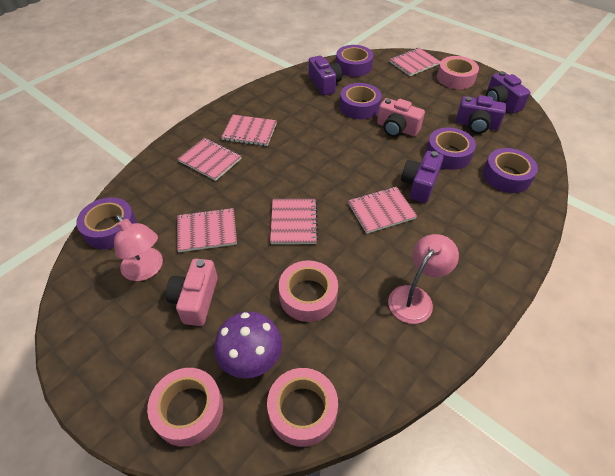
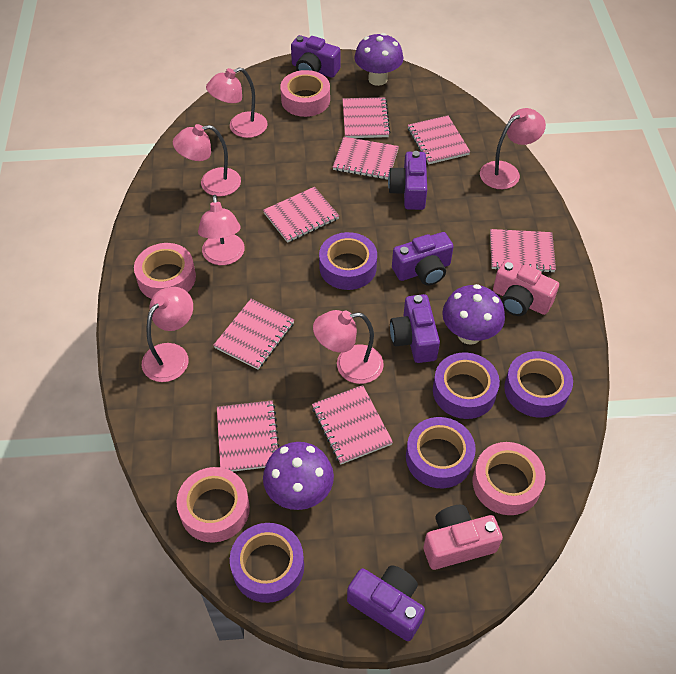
pink lamp: [114,214,163,281] [388,234,459,324] = 2 -> [142,287,193,382] [173,124,241,196] [198,195,245,265] [206,68,268,138] [313,310,384,384] [480,108,546,189] = 6
pink notebook: [177,138,241,181] [177,208,237,252] [221,115,277,146] [270,199,318,244] [348,187,417,234] [389,48,441,76] = 6 -> [213,299,295,370] [217,400,280,472] [263,187,339,243] [312,385,393,465] [333,137,399,180] [343,97,390,138] [408,115,470,164] [490,229,556,273] = 8
purple camera: [309,56,342,95] [401,151,444,203] [456,95,506,134] [486,71,531,113] = 4 -> [291,35,340,78] [347,565,425,641] [388,151,427,210] [390,294,440,363] [392,232,454,285] = 5
purple mushroom: [214,312,282,378] = 1 -> [263,442,334,510] [354,33,403,86] [442,284,505,345] = 3

